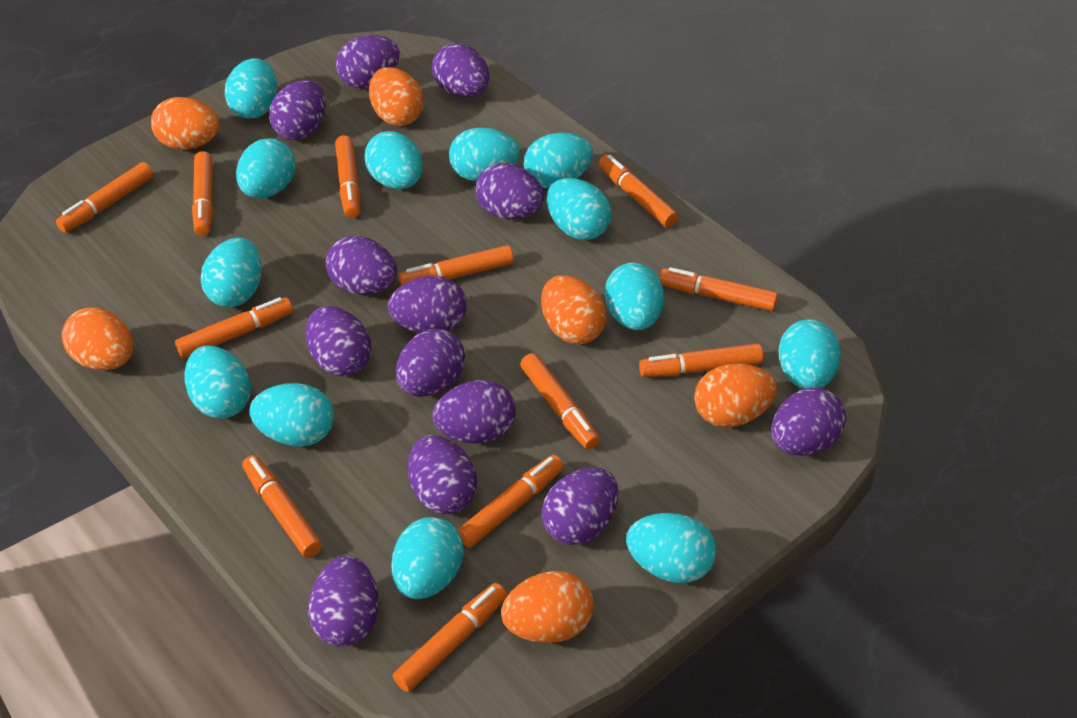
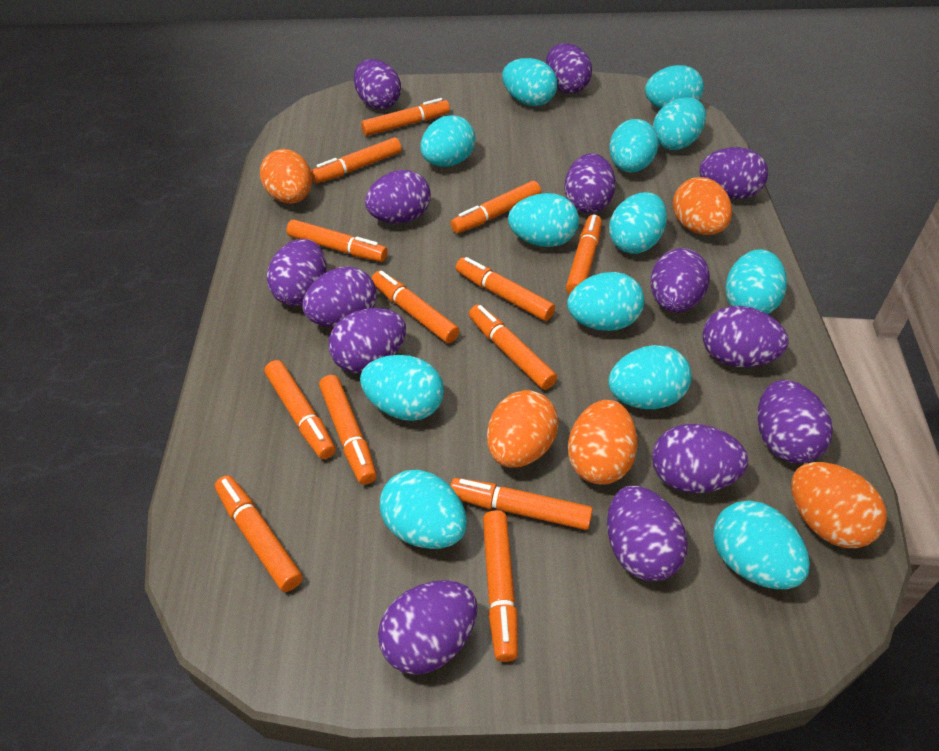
orange egg: [62,307,133,370] [151,97,220,149] [369,67,424,126] [501,571,594,643] [541,275,607,344] [694,363,777,427] = 6 -> [260,149,312,204] [487,390,559,468] [568,400,638,485] [673,177,732,235] [791,462,887,548] = 5
orange marker: [56,162,153,233] [175,297,293,358] [192,151,213,236] [242,455,322,558] [335,135,360,218] [393,583,507,692] [398,245,514,286] [457,455,564,548] [520,353,600,449] [598,155,679,228] [639,343,763,377] [660,267,778,311] = 12 -> [215,475,303,592] [265,360,336,459] [287,219,388,262] [311,137,402,183] [319,375,377,485] [361,98,450,136] [371,271,460,343] [450,478,593,530] [451,181,541,233] [456,257,555,321] [469,305,557,390] [483,510,518,662] [566,215,602,294] = 13
purple egg: [269,80,326,140] [305,306,371,376] [308,556,379,647] [325,236,397,295] [336,35,400,89] [388,276,467,333] [396,329,465,397] [408,435,477,515] [432,43,490,97] [432,380,516,444] [475,163,544,219] [542,467,618,545] [772,388,846,455] = 13 -> [267,239,327,306] [302,266,377,327] [328,308,406,373] [354,59,401,110] [365,170,431,223] [378,580,477,675] [546,43,592,94] [564,153,616,213] [607,486,687,581] [650,248,710,313] [652,424,748,493] [699,147,768,199] [703,306,788,367] [758,380,833,463] = 14

